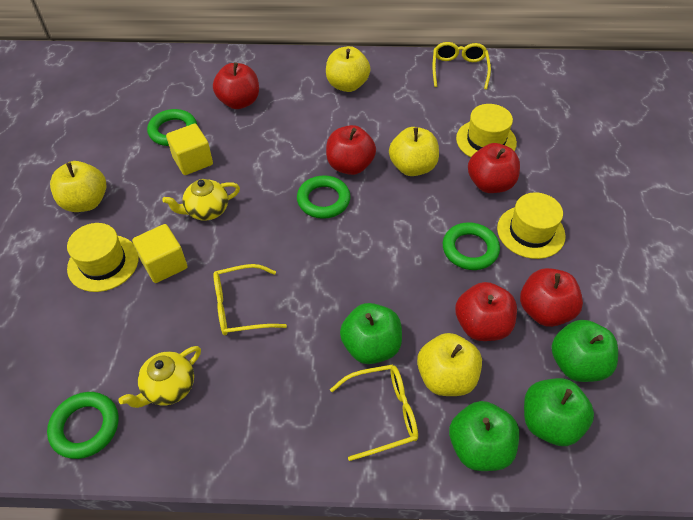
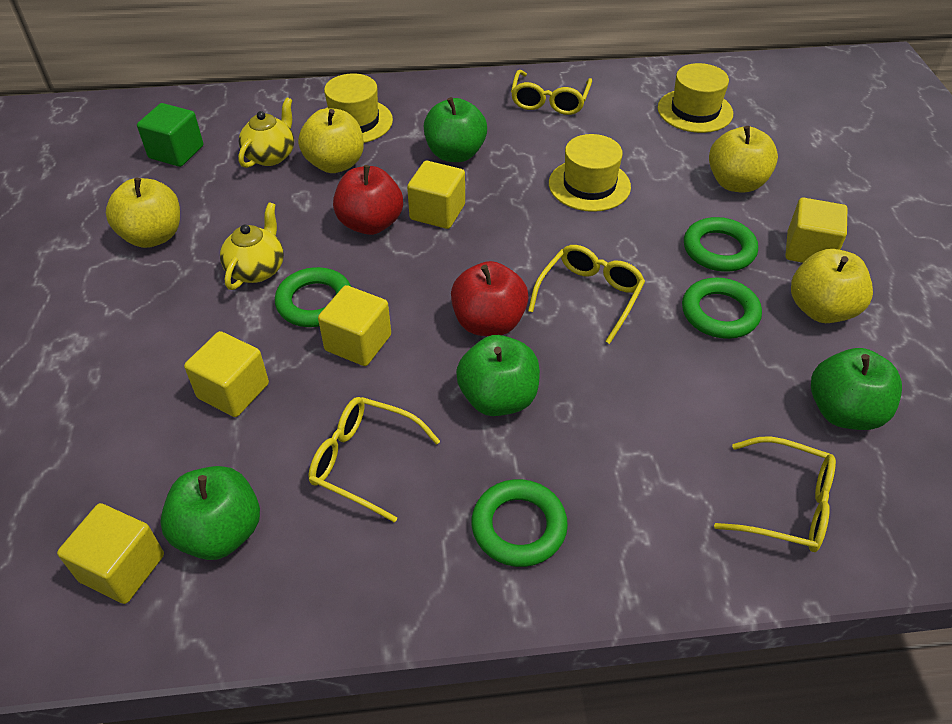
green cube: none = 0 -> [137,103,203,167] = 1
red apple: [213,62,259,109] [326,125,376,175] [455,282,517,341] [468,143,520,193] [520,268,583,327] = 5 -> [333,165,403,235] [451,261,529,336] = 2
yellow cube: [132,224,187,283] [166,124,213,175] = 2 -> [57,503,164,604] [184,331,269,417] [318,285,391,366] [407,161,465,229] [786,198,847,263] = 5
yellow glasses: [213,264,287,335] [330,365,418,461] [432,42,491,89] = 3 -> [308,397,440,523] [511,70,592,115] [528,245,645,344] [714,437,836,552] = 4

